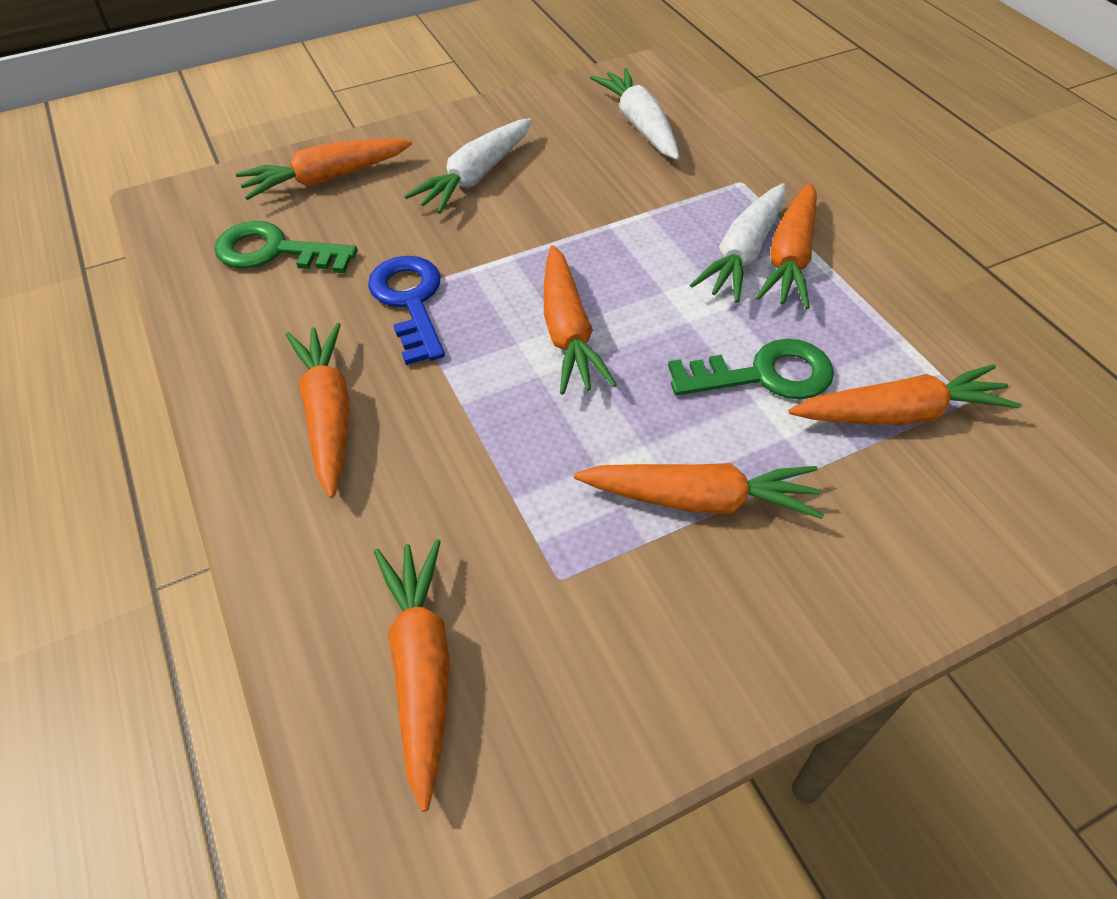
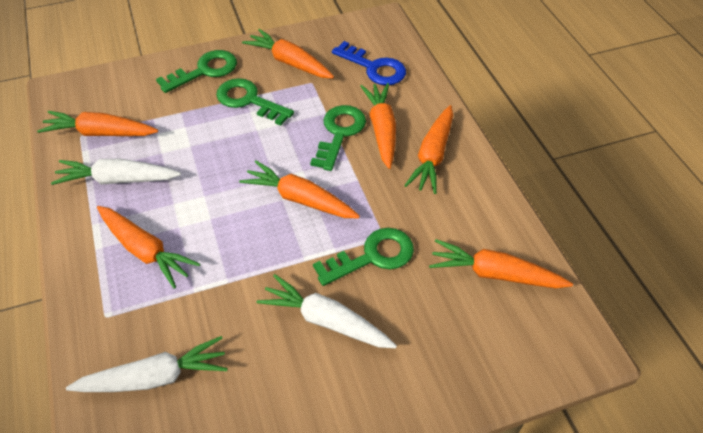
green key: [214,221,358,273] [668,339,834,399] = 2 -> [156,50,237,93] [216,78,294,126] [310,105,366,171] [313,228,414,286] = 4

